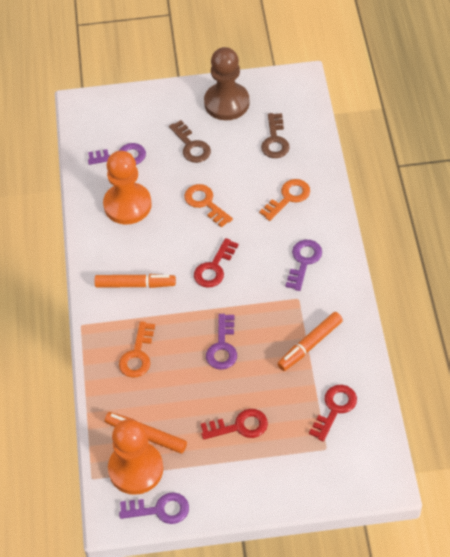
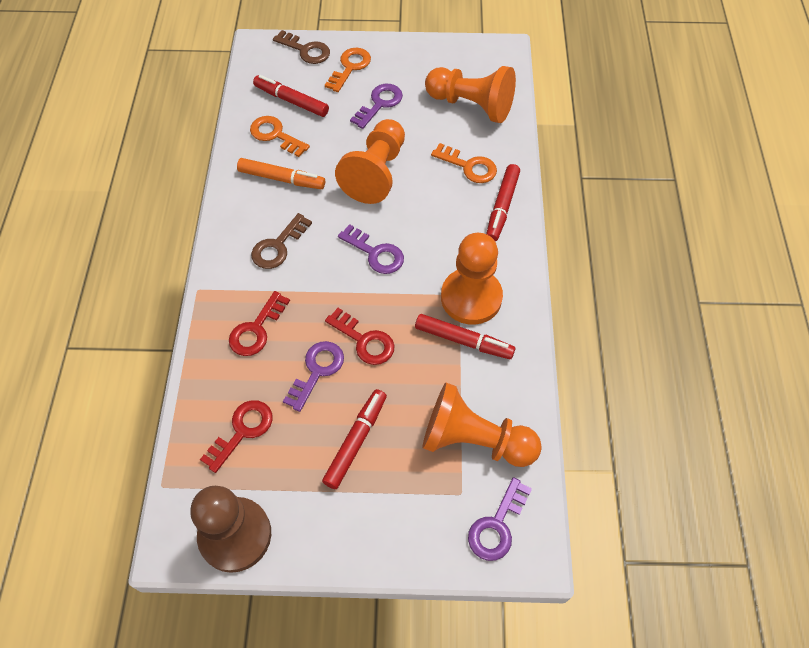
orange marker: [94,274,176,288] [105,412,187,453] [277,312,343,371] = 3 -> [237,158,325,189] = 1
orange pawn: [103,151,152,224] [108,419,163,495] = 2 -> [335,119,405,204] [422,382,542,467] [425,66,516,123] [441,233,503,325] = 4
red marker: none = 0 -> [253,75,329,117] [322,389,387,489] [415,314,515,359] [486,164,520,242] = 4

